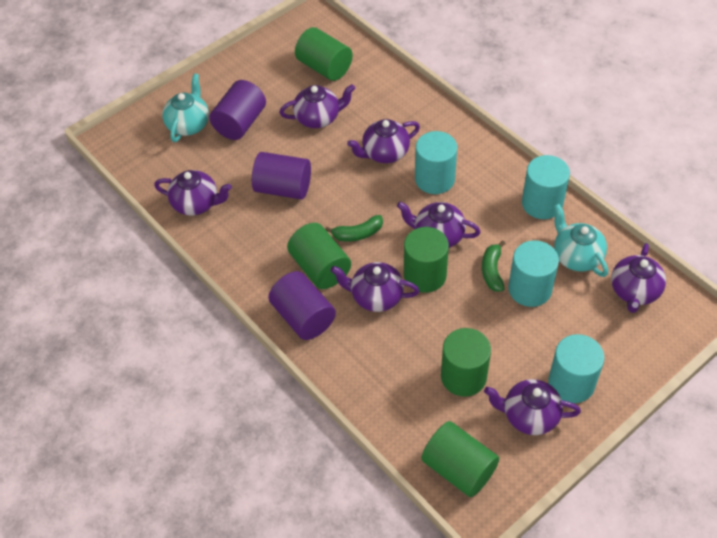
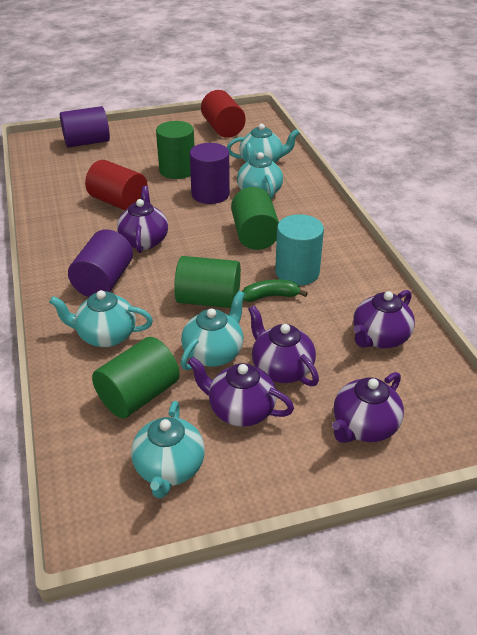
green banana: [325,215,383,241] [482,241,505,292] = 2 -> [242,279,308,302] = 1
green cylinder: [287,223,351,289] [295,27,353,81] [404,227,449,293] [421,421,499,497] [441,328,491,397] = 5 -> [92,337,180,418] [156,121,194,179] [174,256,241,308] [231,187,279,250] = 4
purple teapot: [154,170,232,216] [279,84,355,128] [330,262,419,312] [347,119,420,163] [397,202,480,248] [484,379,581,435] [611,243,666,313] = 7 -> [117,186,168,253] [187,357,294,427] [248,305,319,386] [332,372,404,443] [353,290,415,348] = 5
red cylinder: none = 0 -> [85,160,148,210] [201,90,246,138] = 2
turquoise cylinder: [415,131,457,194] [508,240,559,307] [522,155,570,219] [548,334,604,403] = 4 -> [275,214,324,286] = 1
turquoise teapot: [162,73,209,142] [554,204,608,277] = 2 -> [49,290,153,347] [131,401,205,498] [181,291,245,370] [227,124,300,163] [237,143,283,199] = 5

